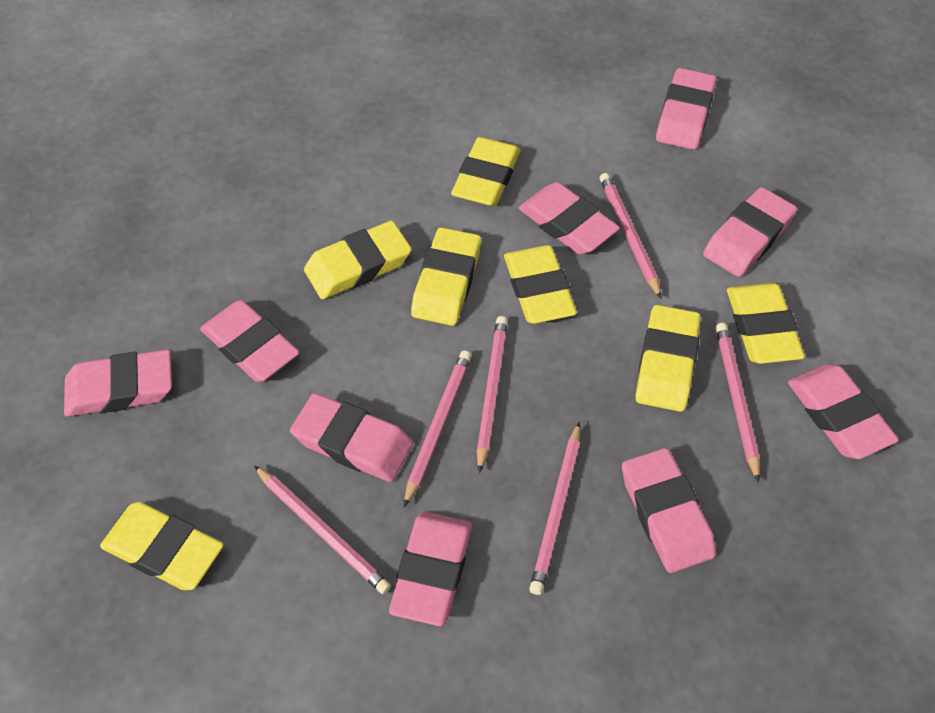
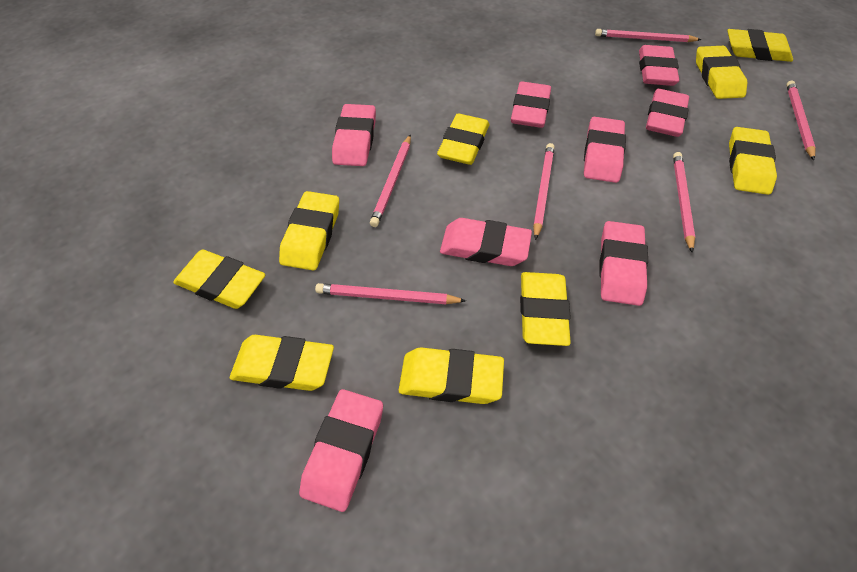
pink eraser: [64,350,172,417] [200,300,300,382] [290,393,413,482] [389,512,472,626] [519,182,620,254] [622,448,716,573] [656,68,716,150] [703,187,797,277] [788,365,899,459] = 9 -> [299,389,383,512] [332,104,376,166] [440,218,532,266] [511,81,551,128] [584,117,626,183] [599,221,648,306] [639,45,679,86] [646,89,689,137] = 8
yellow eraser: [100,502,224,590] [304,221,412,299] [411,227,481,326] [451,137,520,206] [504,245,577,324] [636,305,700,412] [727,283,805,364] = 7 -> [173,249,265,309] [230,335,334,391] [279,191,339,271] [399,347,504,404] [437,114,489,165] [520,272,571,346] [696,46,747,99] [727,29,793,62] [729,127,777,195] = 9

